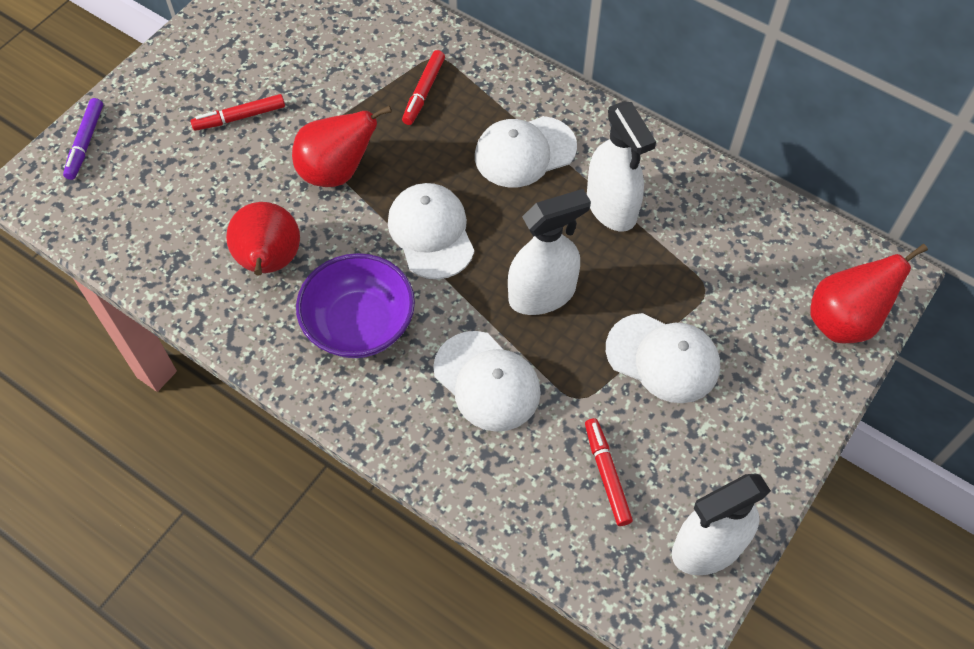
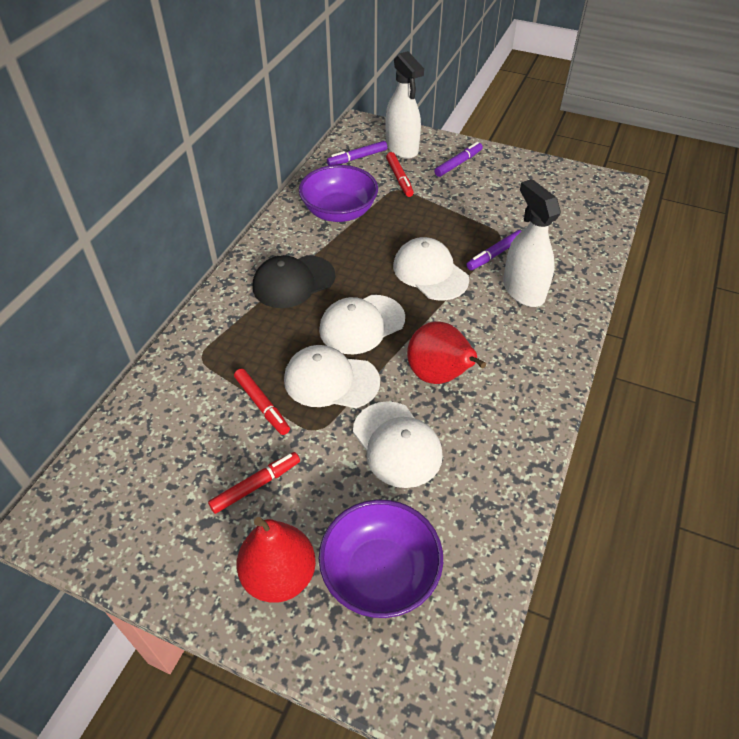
black cap: none = 0 -> [253,255,335,308] = 1
purple bowl: [296,253,415,358] = 1 -> [299,165,378,222] [319,499,443,618] = 2
purple marker: [63,98,103,180] = 1 -> [327,141,387,166] [435,142,483,177] [466,230,521,270] = 3
red pear: [226,202,300,276] [292,106,392,187] [810,244,928,343] = 3 -> [236,517,316,603] [407,322,486,384] = 2
white spray bottle: [508,189,591,315] [587,102,656,232] [672,474,771,575] = 3 -> [386,51,424,159] [503,179,561,307] = 2

